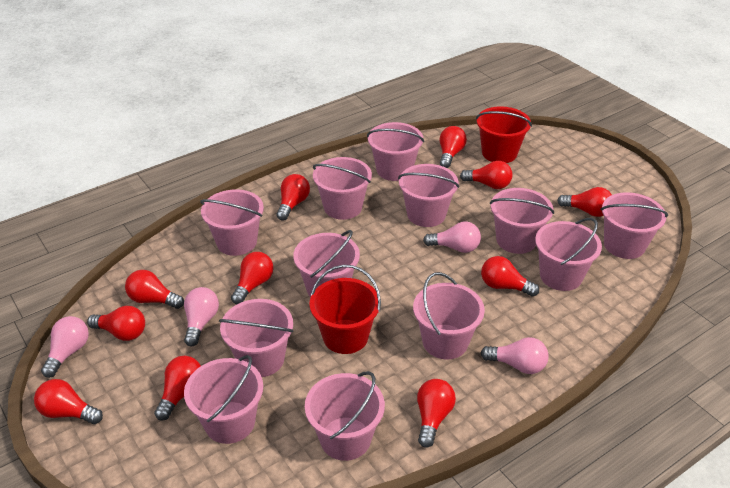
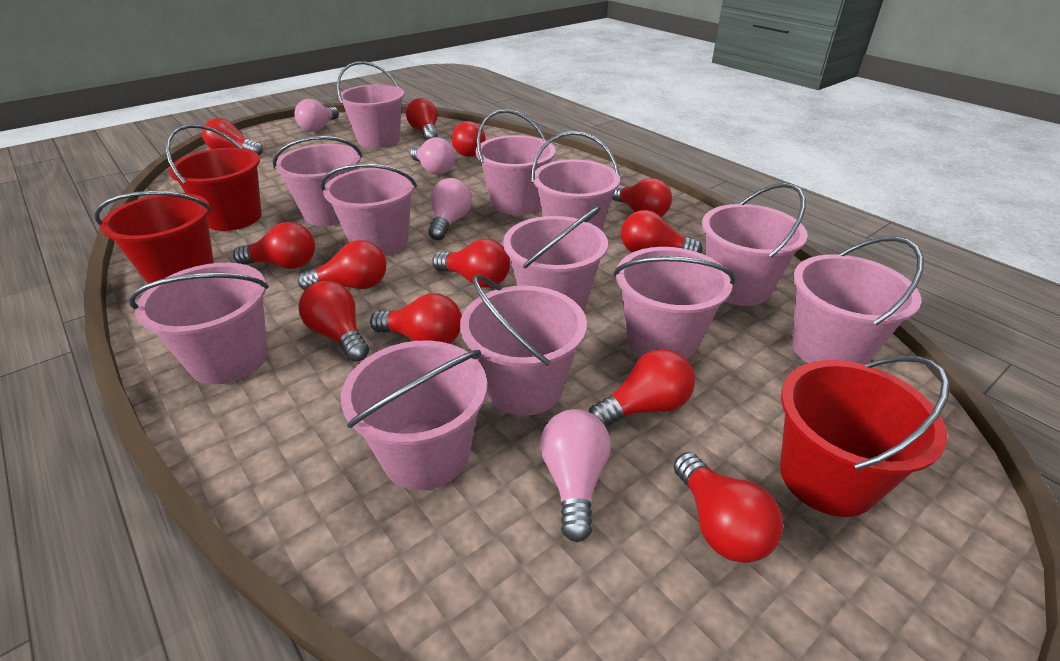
red bucket: [309,265,381,354] [476,106,532,163] = 2 -> [94,191,214,283] [166,124,262,231] [780,355,950,517] = 3
red light bulb: [34,379,103,424] [87,306,145,341] [125,270,184,309] [154,356,201,421] [231,252,274,304] [276,174,310,220] [417,379,456,448] [440,126,467,168] [460,161,512,189] [481,256,539,297] [557,187,612,217] = 11 -> [202,118,263,155] [233,222,315,269] [297,240,386,291] [298,281,369,362] [370,293,462,344] [406,98,438,140] [432,239,510,288] [452,121,486,157] [589,349,695,427] [612,178,672,217] [621,210,703,253] [674,452,783,563] = 12

